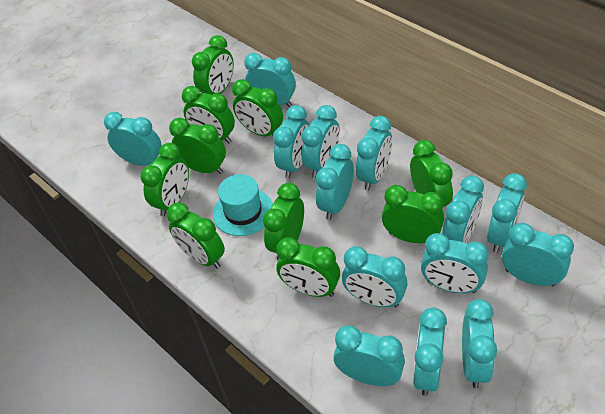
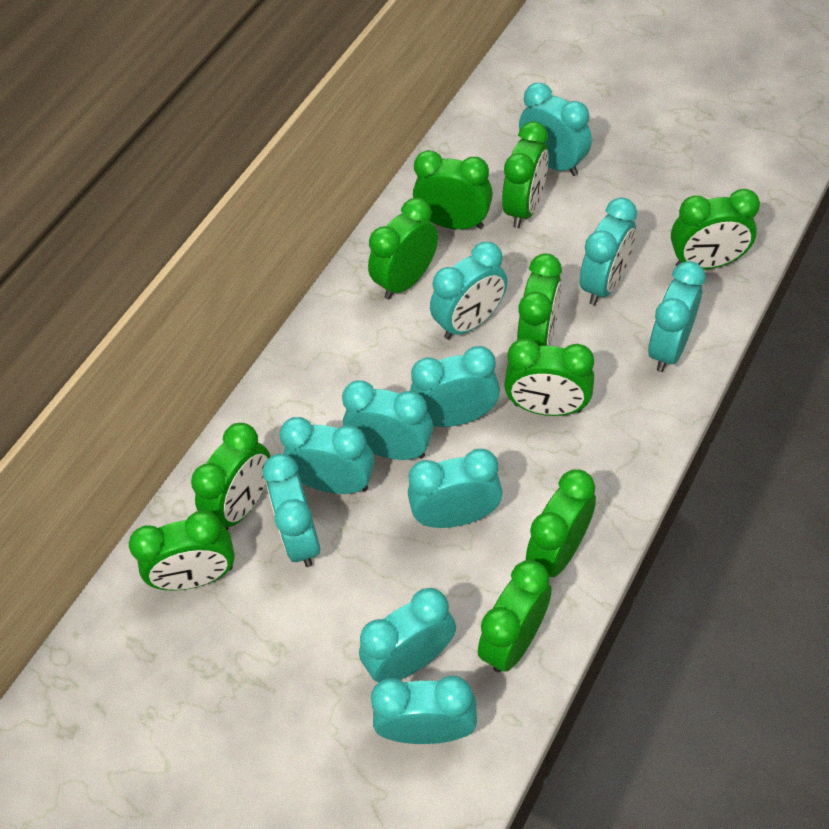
turquoise clock: [104,112,162,166] [244,53,296,107] [273,105,310,178] [301,105,340,178] [316,144,354,220] [334,325,405,386] [342,246,408,308] [356,116,392,190] [413,307,447,396] [421,233,489,293] [442,176,484,243] [462,299,497,388] [487,173,527,253] [502,223,574,287] = 14 -> [262,454,321,567] [279,417,375,494] [342,380,434,460] [359,588,456,683] [371,676,477,744] [408,449,503,528] [410,346,500,427] [430,242,507,339] [519,83,592,176] [580,197,637,305] [648,261,705,372] = 11
turquoise hat: [213,174,273,236] = 1 -> none = 0

